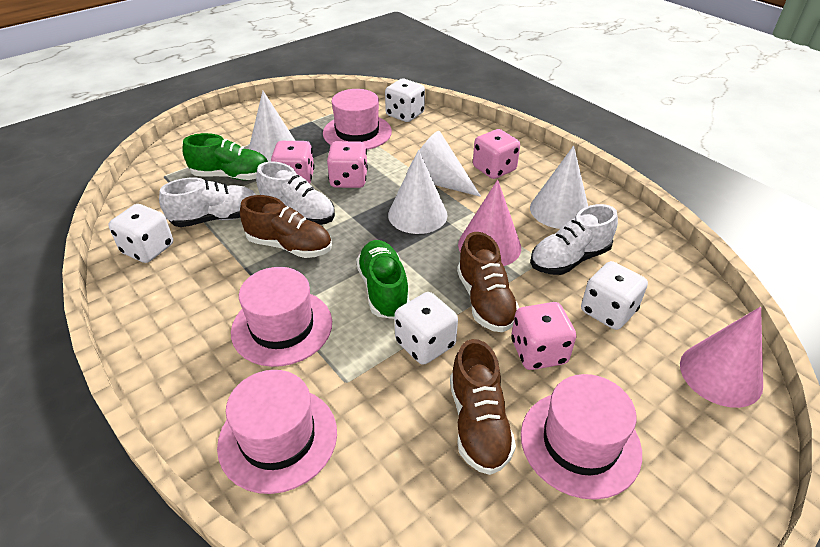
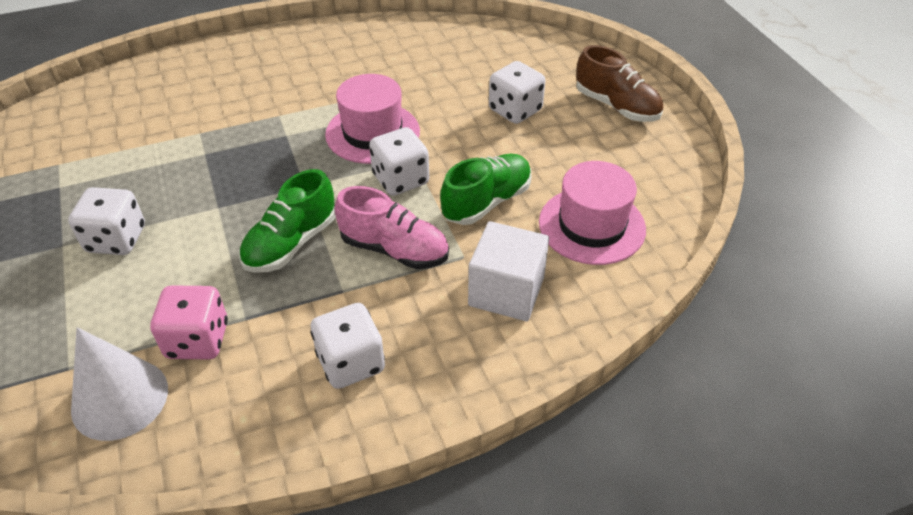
brown shoe: [240,195,332,258] [450,339,516,475] [457,232,519,332] = 3 -> [576,45,663,122] = 1
pink cone: [458,180,521,266] [680,307,763,408] = 2 -> none = 0
pink dice: [271,141,315,183] [327,141,368,188] [473,129,520,179] [511,302,576,370] = 4 -> [150,285,228,359] = 1
pink hat: [217,370,337,494] [231,267,332,367] [323,89,392,150] [521,374,642,500] = 4 -> [325,74,420,164] [539,161,646,265] = 2
pink shoe: none = 0 -> [335,186,449,269] = 1
white cone: [249,91,295,162] [388,150,447,234] [407,131,481,197] [530,146,588,229] = 4 -> [71,327,168,441] = 1
white cube: none = 0 -> [468,221,549,321] = 1
white shoe: [159,178,256,227] [256,162,335,225] [530,204,618,275] = 3 -> none = 0

